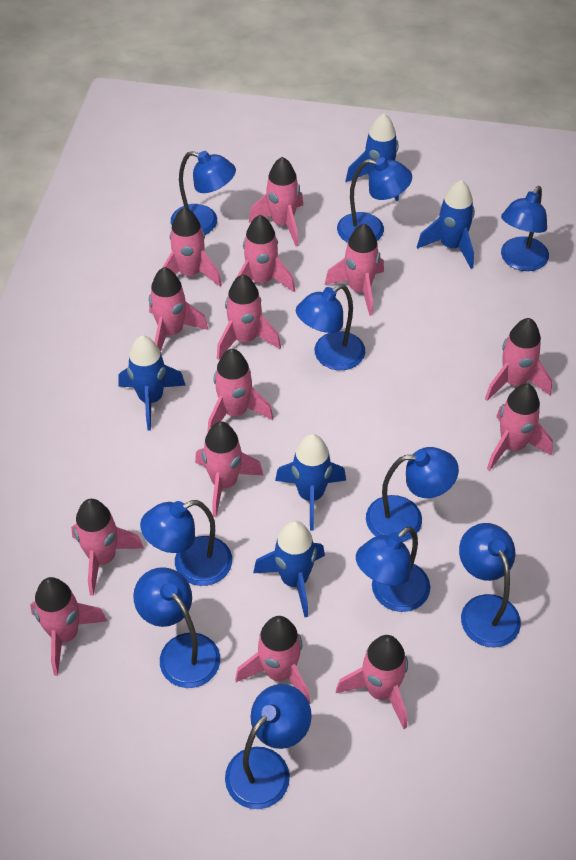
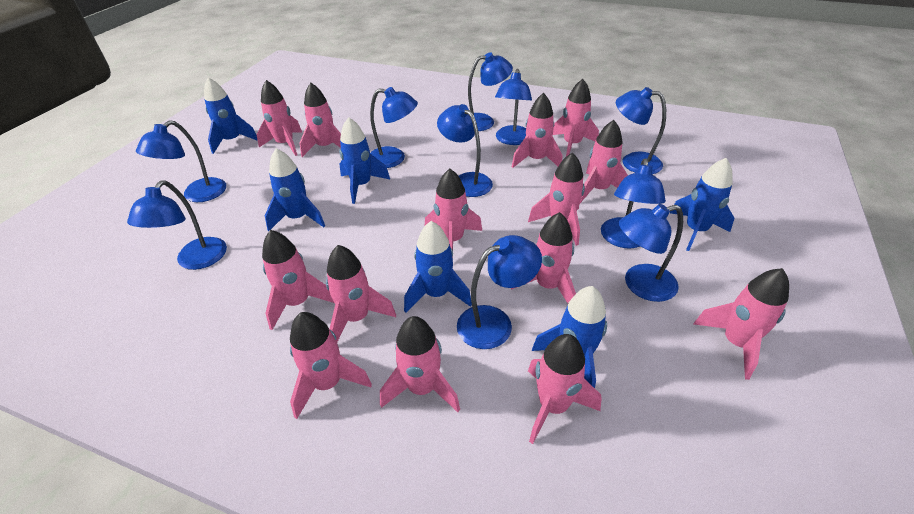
blue rocket: [118,335,186,430] [253,521,325,617] [275,434,346,530] [346,113,399,201] [417,180,475,269] = 5 -> [204,77,258,154] [265,148,325,232] [339,117,390,204] [404,221,472,313] [532,286,607,388] [670,158,734,251] = 6

